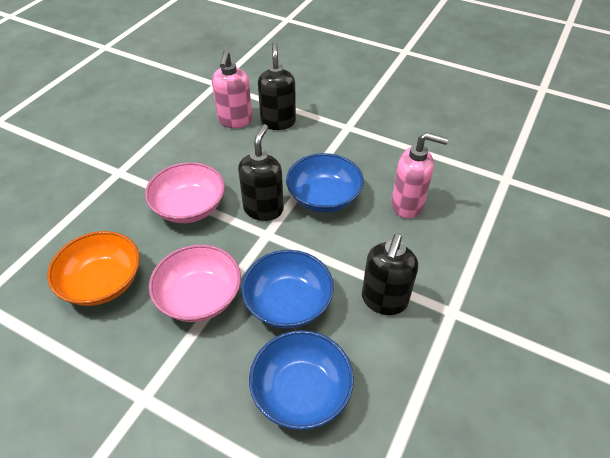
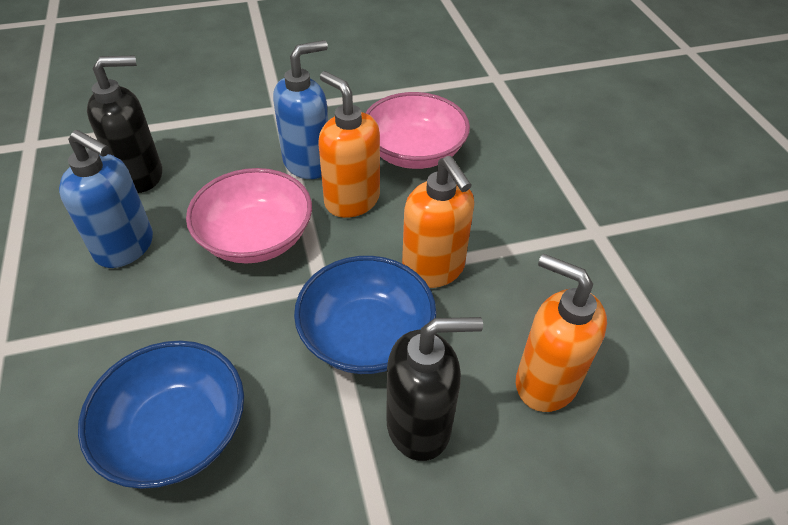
black soap dispenser: [238,124,284,221] [258,42,296,130] [362,234,418,315] = 3 -> [87,56,162,193] [386,317,483,461] = 2
blue bowl: [241,250,334,329] [249,330,354,430] [286,153,364,213] = 3 -> [78,341,244,489] [294,256,436,374] = 2
blue soap dispenser: none = 0 -> [59,130,153,268] [273,40,328,179] = 2
orange bowl: [47,231,140,306] = 1 -> none = 0
orange soap dispenser: none = 0 -> [318,71,380,218] [402,156,474,288] [516,254,607,412] = 3
pink soap dispenser: [212,51,252,128] [391,132,448,219] = 2 -> none = 0

